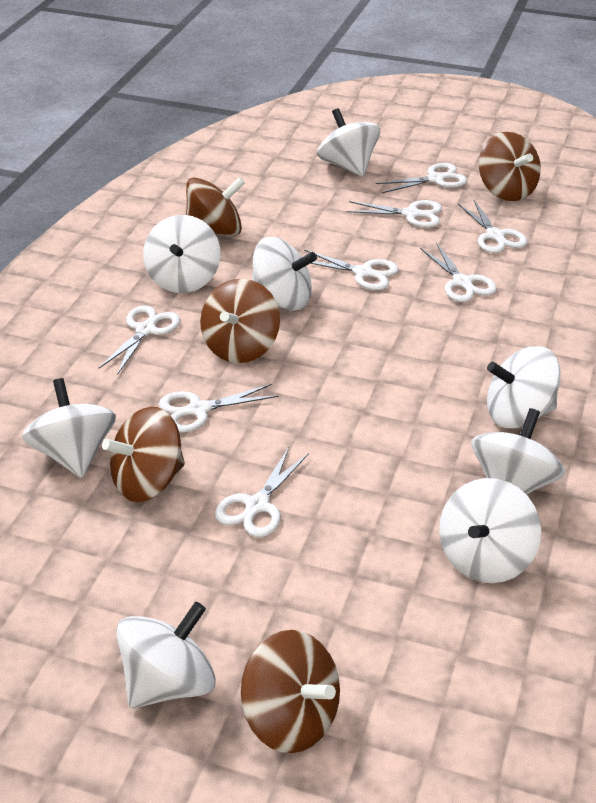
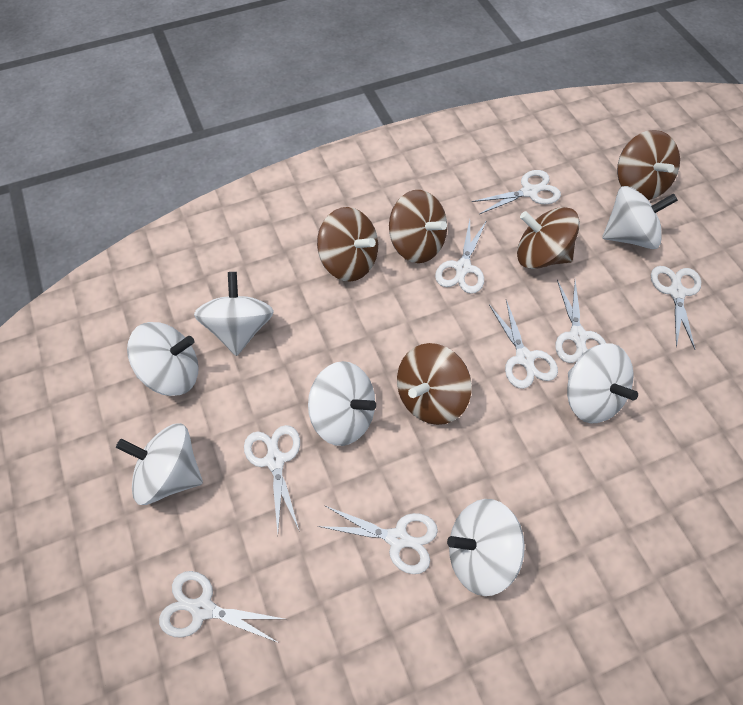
white spinning top: [22,378,116,478] [116,602,216,709] [143,215,221,293] [252,237,317,311] [317,108,380,176] [439,478,541,583] [472,408,565,495] [487,346,561,429] = 8 -> [116,423,203,505] [127,322,199,396] [194,272,274,356] [308,361,376,446] [447,499,525,596] [567,343,638,423] [602,186,678,249] = 7

